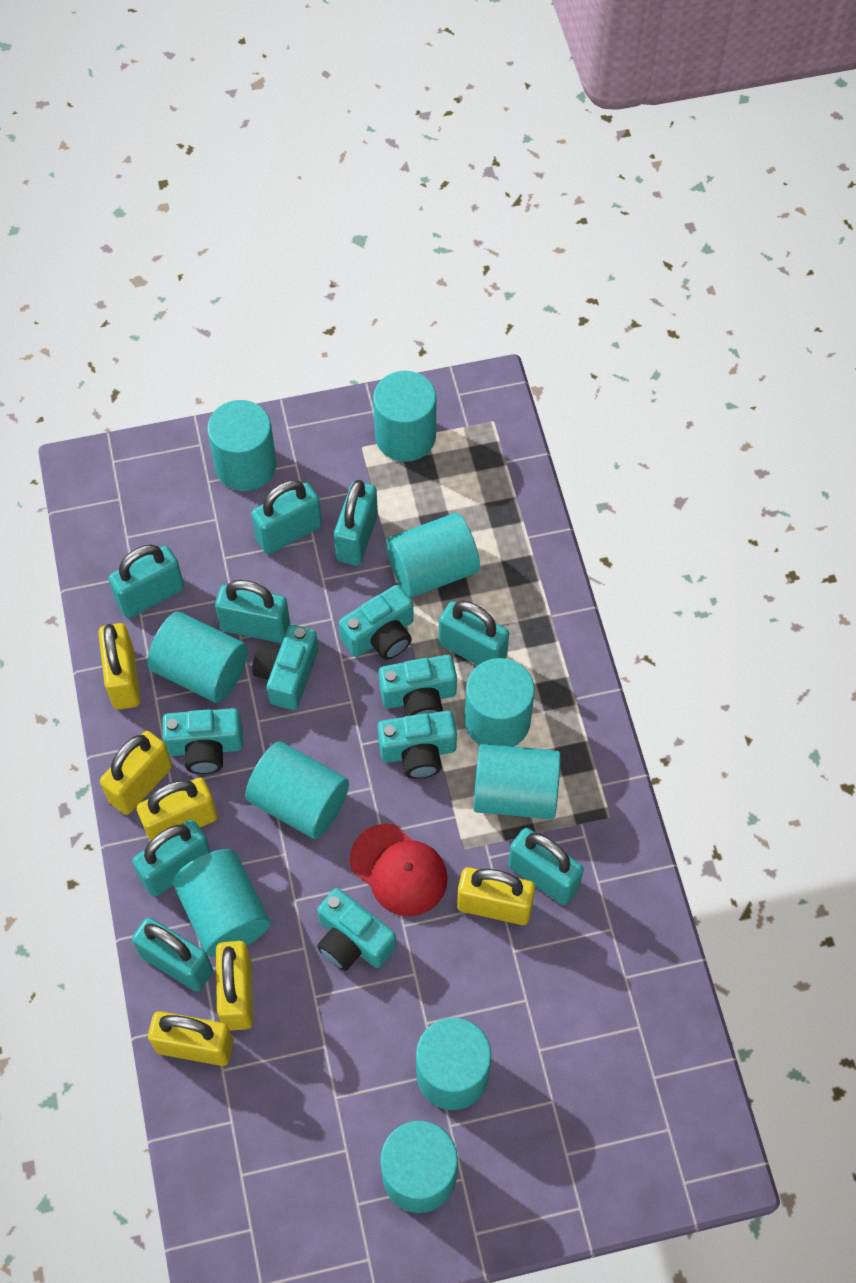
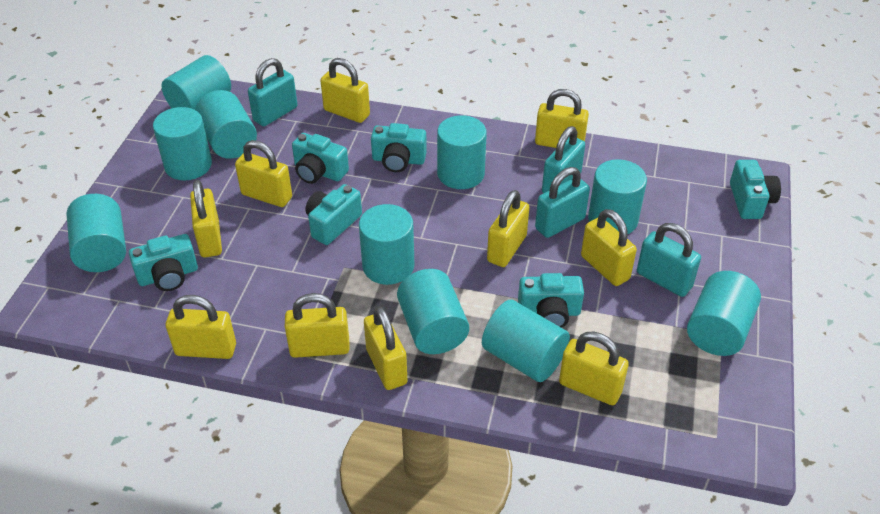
red cap: [350,824,448,916] = 1 -> none = 0
turquoise padlock: [108,544,184,618] [132,820,211,897] [132,917,213,991] [215,580,290,643] [251,480,322,554] [334,480,378,566] [439,601,509,665] [508,828,584,905] = 8 -> [248,58,297,126] [535,167,590,238] [542,126,585,193] [637,223,701,297] = 4
yellow padlock: [98,623,140,710] [100,731,172,815] [137,778,218,841] [148,1011,234,1066] [216,941,253,1031] [457,867,535,925] = 6 -> [166,295,236,359] [190,180,222,257] [235,140,292,207] [285,293,350,358] [320,58,370,123] [364,306,407,390] [487,190,529,267] [535,89,589,148] [559,332,629,405] [581,209,637,286] = 10

